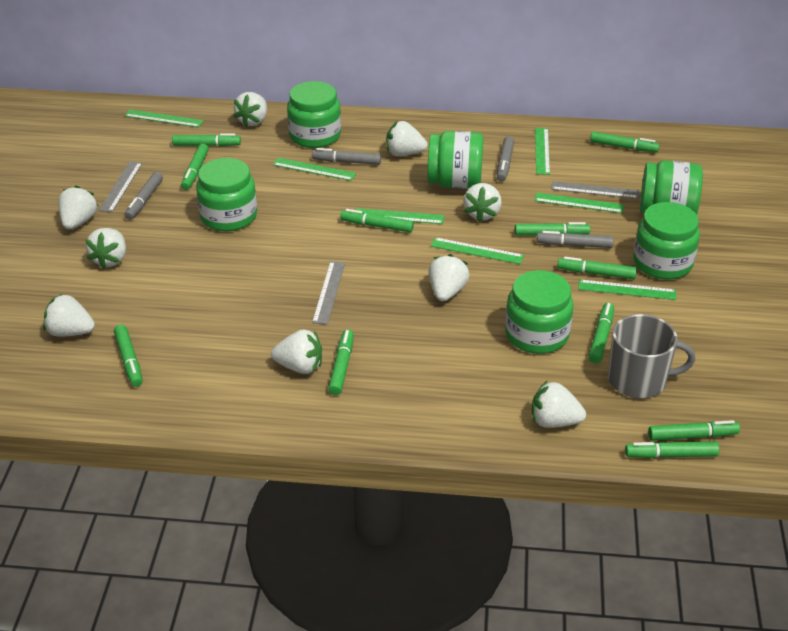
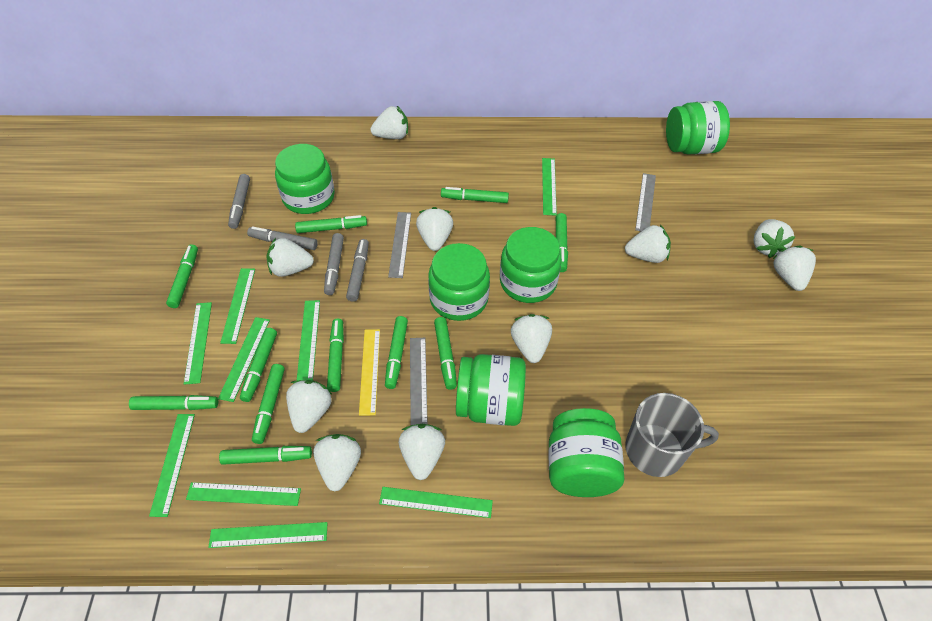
green ruler: [125,109,204,127] [273,158,356,181] [356,208,444,224] [431,237,524,264] [534,193,624,213] [535,128,550,175] [578,279,676,300] = 7 -> [149,414,195,517] [184,302,212,385] [186,482,301,506] [208,522,328,548] [218,317,270,402] [220,268,255,344] [296,300,320,381] [379,487,493,518] [542,158,557,216] = 9
white strawberry: [43,294,95,337] [58,185,98,229] [86,228,126,269] [233,92,267,127] [271,330,322,374] [386,121,428,156] [429,254,469,301] [463,183,502,222] [532,381,586,428] = 9 -> [266,238,314,277] [286,380,332,433] [313,434,361,491] [370,106,408,139] [399,424,445,480] [416,207,453,251] [511,314,552,363] [625,225,671,263] [753,219,795,258] [773,246,816,291] = 10
yellow ruler: none = 0 -> [359,329,380,416] = 1

